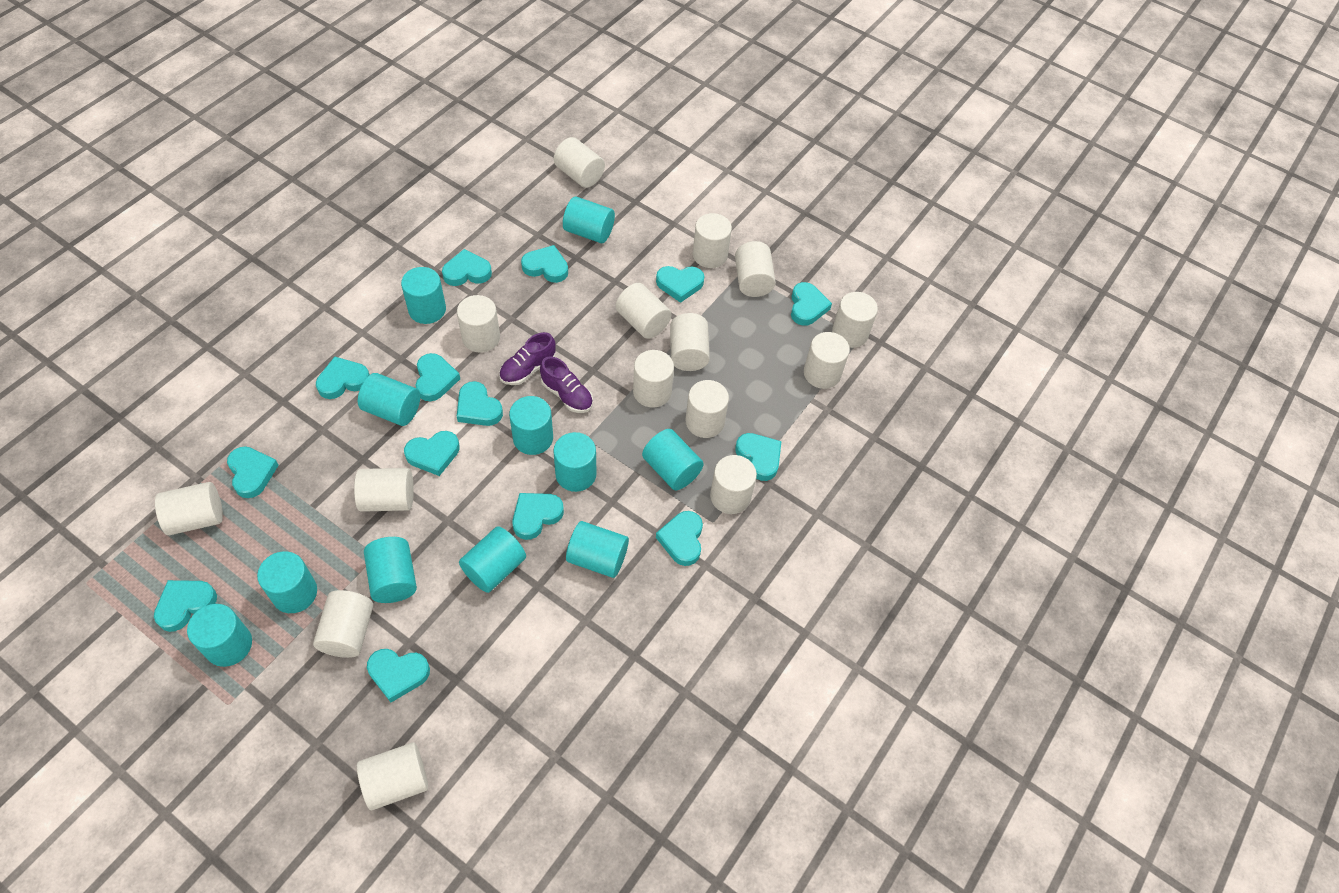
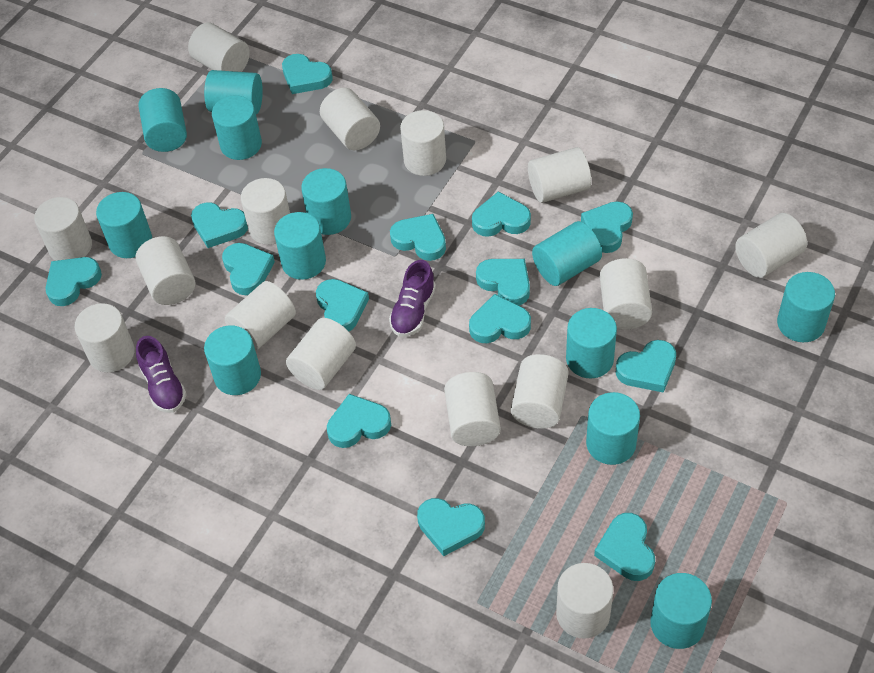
turquoise cylinder: [187,604,252,667] [257,551,317,613] [358,373,420,426] [364,537,417,603] [401,267,446,324] [459,526,526,593] [509,396,553,455] [553,432,597,492] [563,197,615,243] [566,521,629,578] [642,429,704,490] = 11 -> [96,192,152,258] [139,88,187,152] [204,70,263,114] [204,325,261,395] [212,95,262,160] [274,212,326,280] [301,168,351,235] [532,221,602,286] [566,308,617,378] [586,392,640,465] [650,573,712,649] [777,272,835,342] = 12

